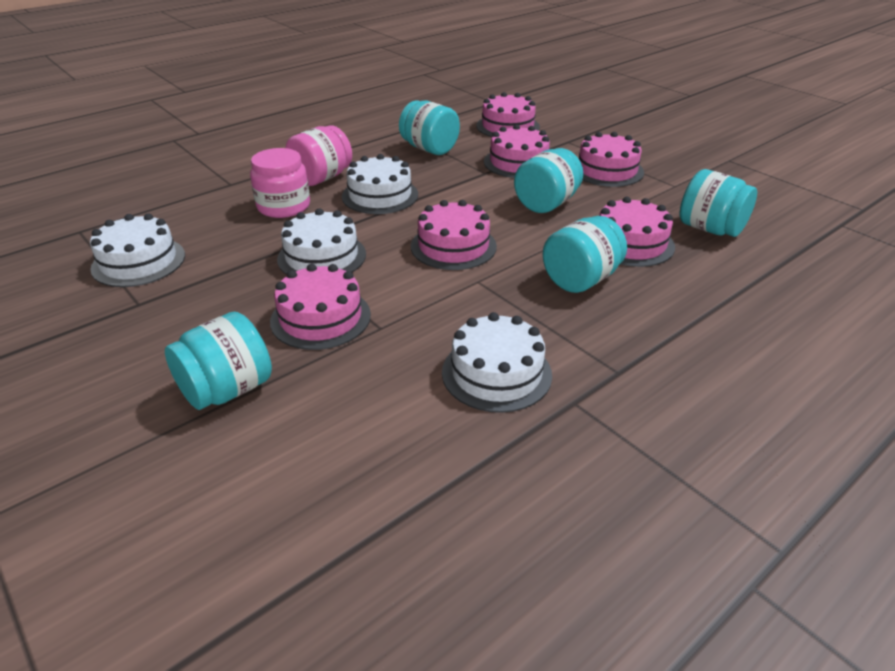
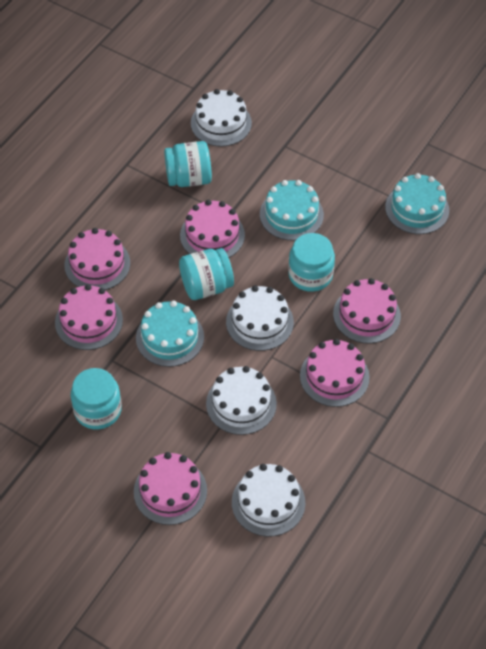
pink jar: [250,148,310,218] [285,125,352,186] = 2 -> none = 0
turquoise cake: none = 0 -> [136,301,204,367] [260,180,324,240] [385,173,449,234] = 3
turquoise jar: [165,312,272,410] [399,101,460,155] [514,148,583,213] [543,216,627,293] [680,169,757,237] = 5 -> [71,368,122,429] [164,141,212,187] [179,248,234,300] [288,233,335,292] = 4

